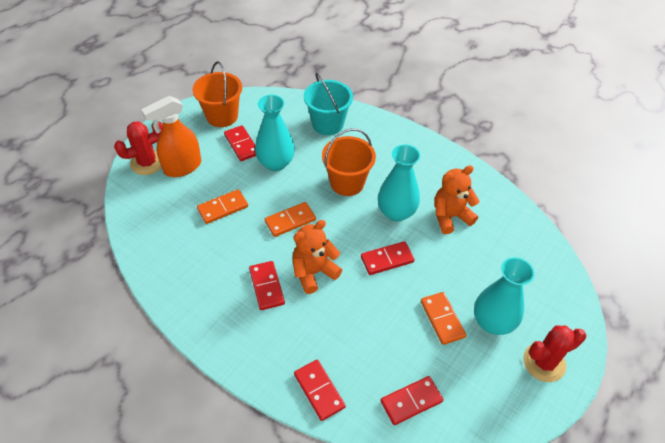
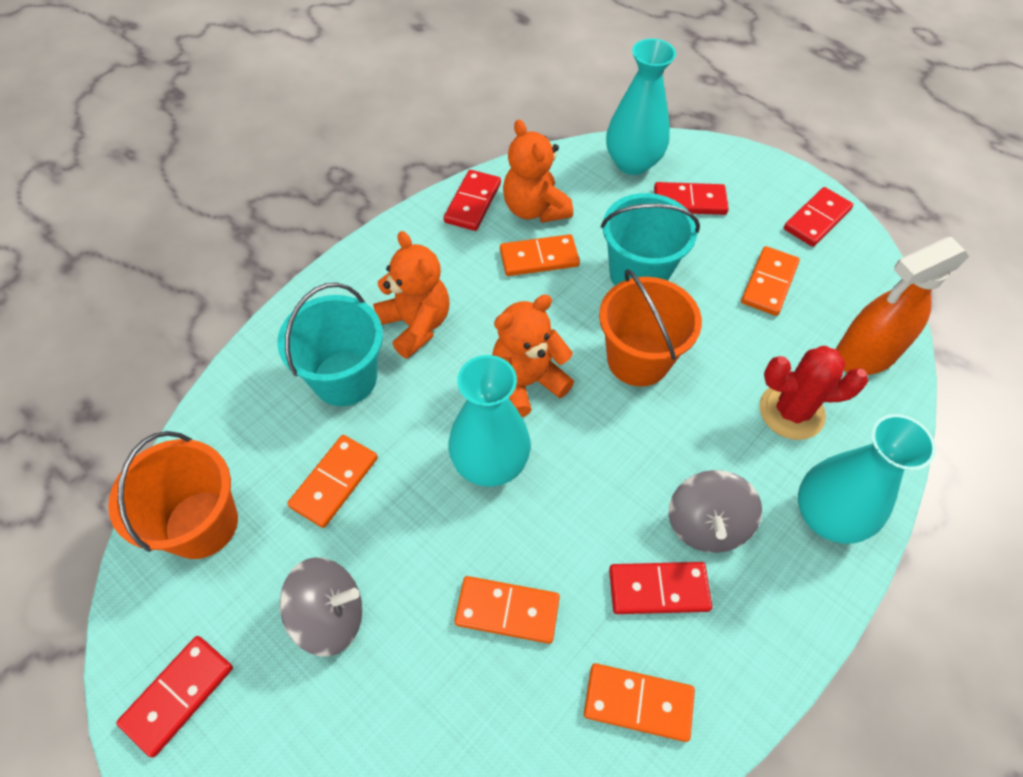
grey spinning top: none = 0 -> [280,557,362,657] [668,470,762,553] = 2
orange domino: [197,189,248,224] [264,202,316,237] [421,292,466,345] = 3 -> [287,435,378,528] [454,576,560,644] [500,234,580,276] [584,663,695,742] [741,246,800,316] = 5
orange teddy bear: [292,220,342,294] [434,165,480,234] = 2 -> [373,231,449,359] [492,295,574,417] [503,120,573,223] = 3
red cactus: [114,121,163,175] [523,325,586,382] = 2 -> [760,346,868,440] = 1
turquoise bucket: [304,73,353,135] = 1 -> [277,283,383,406] [601,193,700,286] = 2

